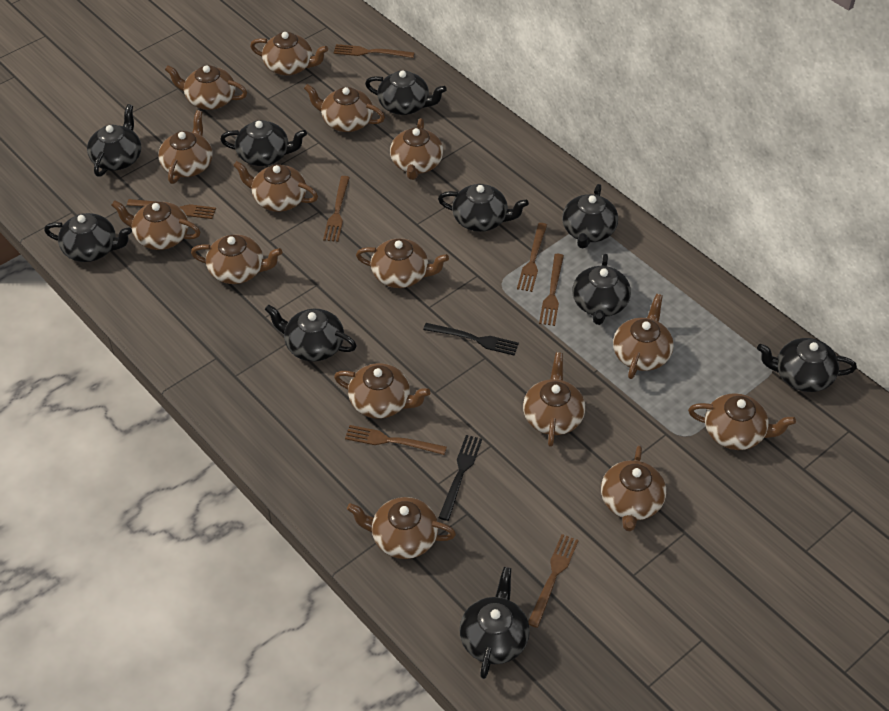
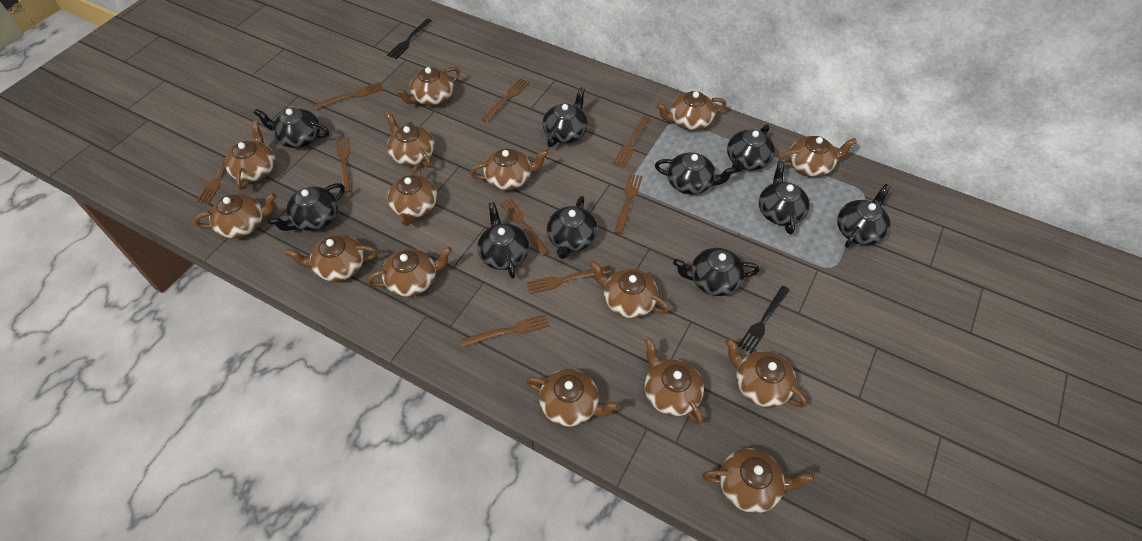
brown fork: [127,199,216,219] [323,176,350,242] [334,44,415,58] [345,425,447,455] [517,223,547,292] [528,534,579,628] [539,254,564,326] = 7 -> [196,145,235,204] [313,82,384,109] [336,137,351,193] [460,314,550,347] [481,78,529,122] [500,198,549,256] [527,266,611,294] [613,116,650,168] [614,174,642,234] = 9

